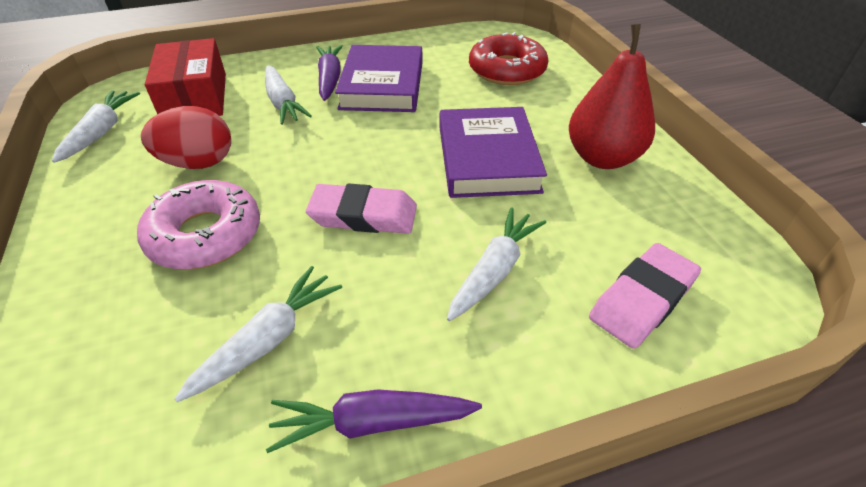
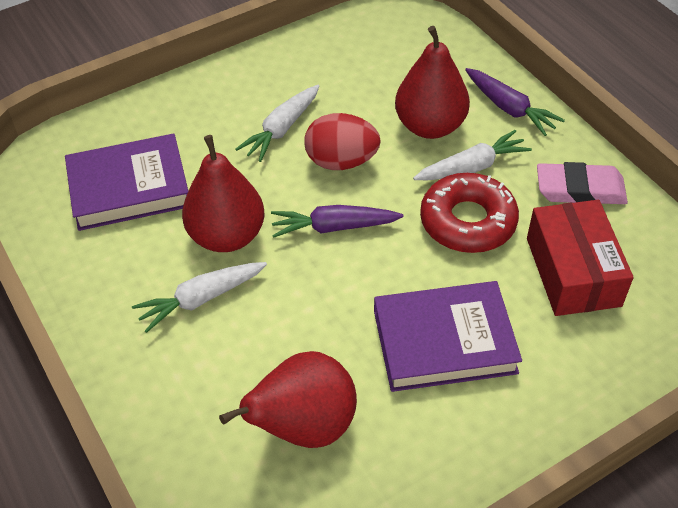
pink donut: [137,180,260,270] = 1 -> none = 0
pink eraser: [306,183,417,234] [589,243,701,349] = 2 -> [537,162,628,204] = 1
red pear: [569,24,655,169] = 1 -> [182,135,265,252] [219,351,357,448] [395,26,470,139] = 3
white carrot: [52,90,140,163] [175,266,342,402] [265,65,312,125] [447,207,546,321] = 4 -> [132,262,267,333] [236,85,319,162] [413,130,532,180] = 3

